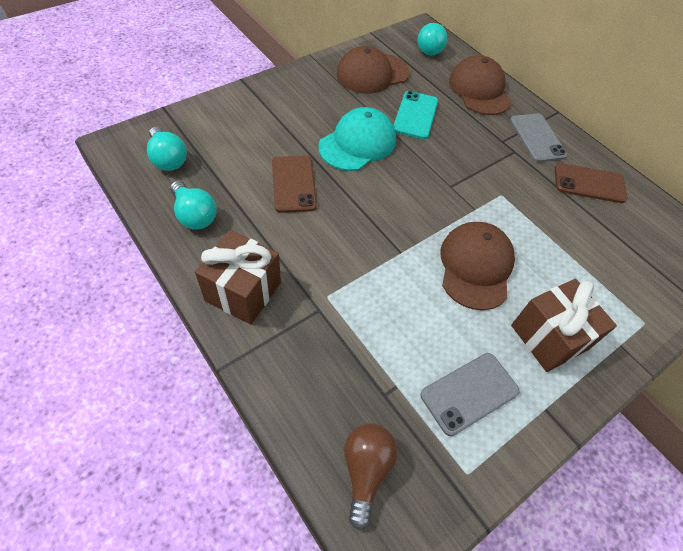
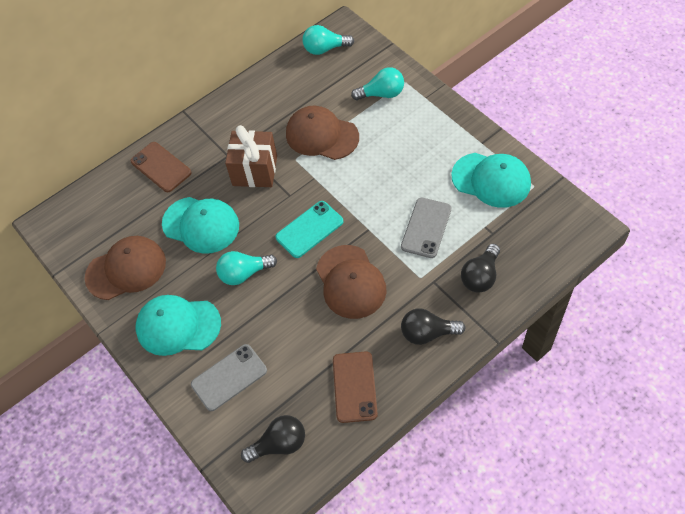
black light bulb: none = 0 -> [241,415,305,463] [401,308,465,345] [461,244,500,293] = 3
brown gift: [195,230,281,324] [511,279,617,372] = 2 -> [225,125,277,187] = 1
brown light bulb: [344,423,398,530] = 1 -> none = 0
turquoise cap: [318,107,396,171] = 1 -> [136,295,221,356] [162,197,239,254] [451,153,531,208] = 3

